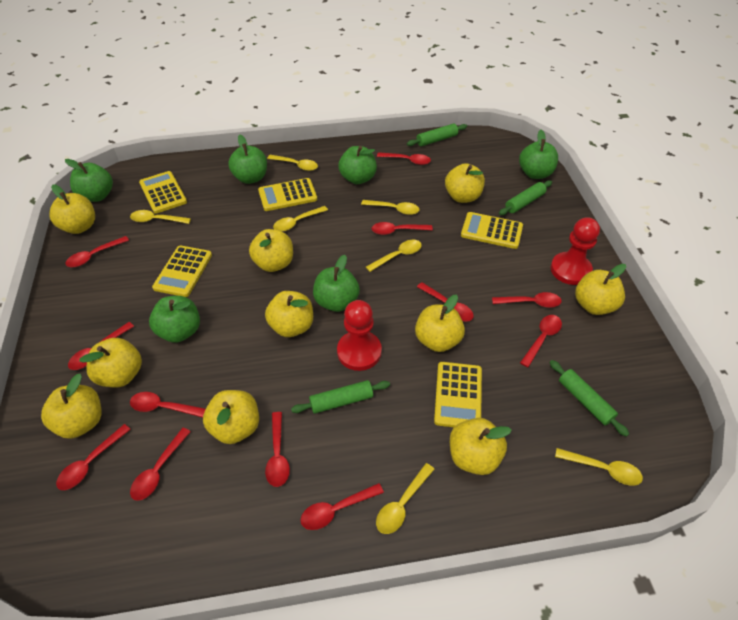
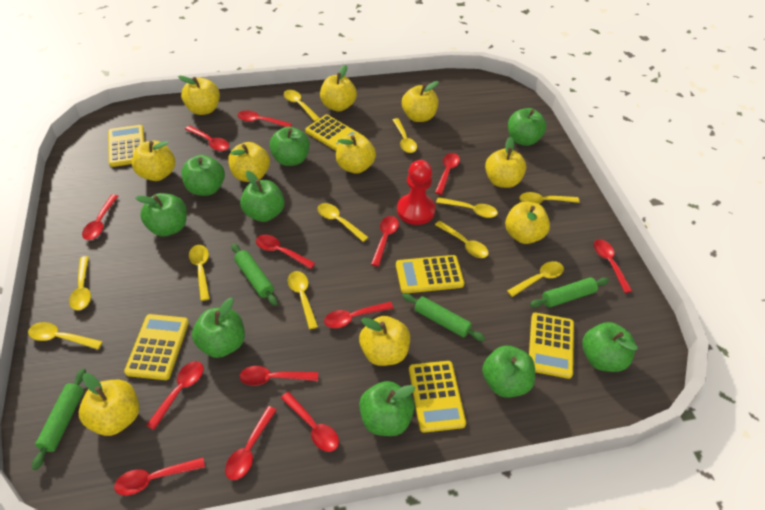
green apple: [65,159,113,202] [149,296,200,343] [228,135,267,184] [313,255,360,312] [338,146,377,184] [519,130,558,179] = 6 -> [135,193,187,236] [181,155,225,196] [192,298,245,358] [240,171,285,222] [269,127,310,166] [359,381,415,436] [482,346,535,397] [508,108,546,146] [582,322,638,372] = 9
red pawn: [337,300,382,371] [550,217,600,285] = 2 -> [397,160,435,225] = 1
red spoon: [56,424,131,490] [65,236,129,267] [68,322,134,370] [130,392,206,418] [130,428,191,501] [265,412,290,487] [301,483,384,530] [372,222,433,235] [377,152,431,165] [417,282,474,322] [492,292,561,308] [520,315,562,368] = 12 -> [82,194,118,240] [114,457,205,495] [146,361,203,430] [185,125,229,151] [225,406,277,480] [237,110,292,127] [240,366,318,386] [256,235,315,269] [281,392,339,452] [324,302,394,328] [371,216,399,267] [435,153,460,195] [594,239,632,293] = 13
yellow calculator: [139,171,187,214] [152,246,212,297] [258,178,317,211] [434,362,482,427] [461,212,523,249] = 5 -> [108,125,145,167] [124,314,189,380] [305,115,362,151] [396,255,465,293] [409,361,466,433] [529,312,574,379] = 6
yellow spoon: [130,210,191,224] [267,155,318,171] [273,206,328,232] [361,200,419,215] [366,240,422,272] [376,463,435,534] [555,448,643,486] = 7 -> [28,322,103,349] [69,256,91,310] [189,245,210,301] [284,90,320,121] [288,271,318,329] [317,203,368,242] [393,118,417,153] [435,221,489,258] [436,197,498,218] [507,261,564,297] [519,192,580,204] = 11

